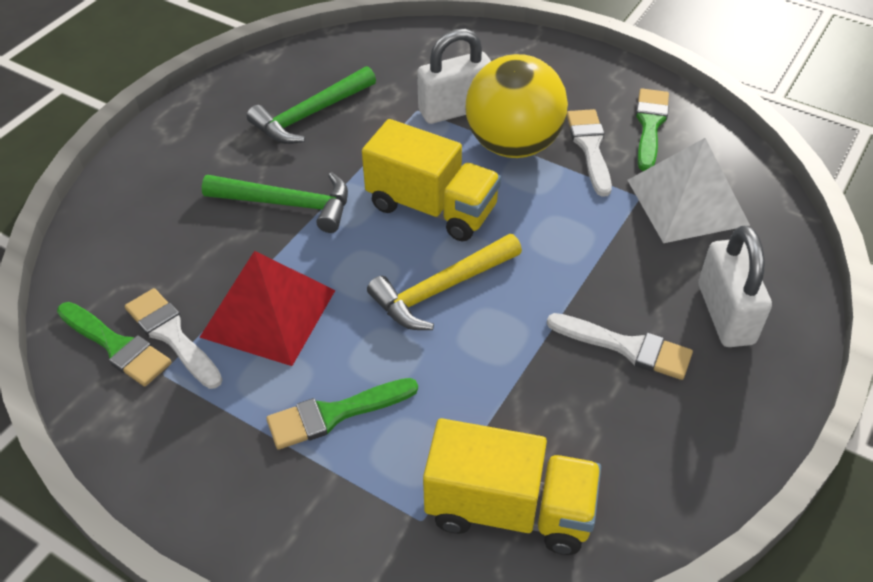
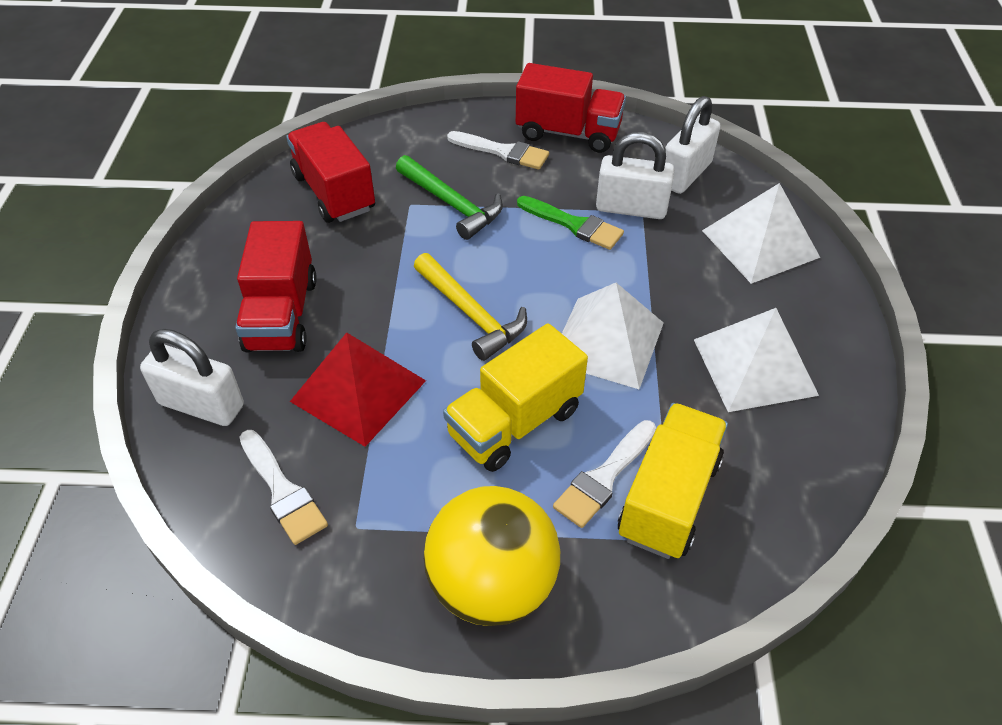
green brush: [57,302,171,387] [266,378,418,450] [636,89,669,171] = 3 -> [517,196,624,250] = 1
green hammer: [202,172,348,233] [247,66,376,144] = 2 -> [396,155,503,240] = 1
red truck: none = 0 -> [235,221,317,352] [286,122,375,223] [516,63,626,153] = 3
white padlock: [417,29,491,124] [699,225,772,347] = 2 -> [140,329,244,426] [596,132,674,219] [665,96,721,194] = 3
white pyramid: [627,138,750,243] = 1 -> [562,283,664,389] [694,308,819,412] [702,183,820,284] = 3

